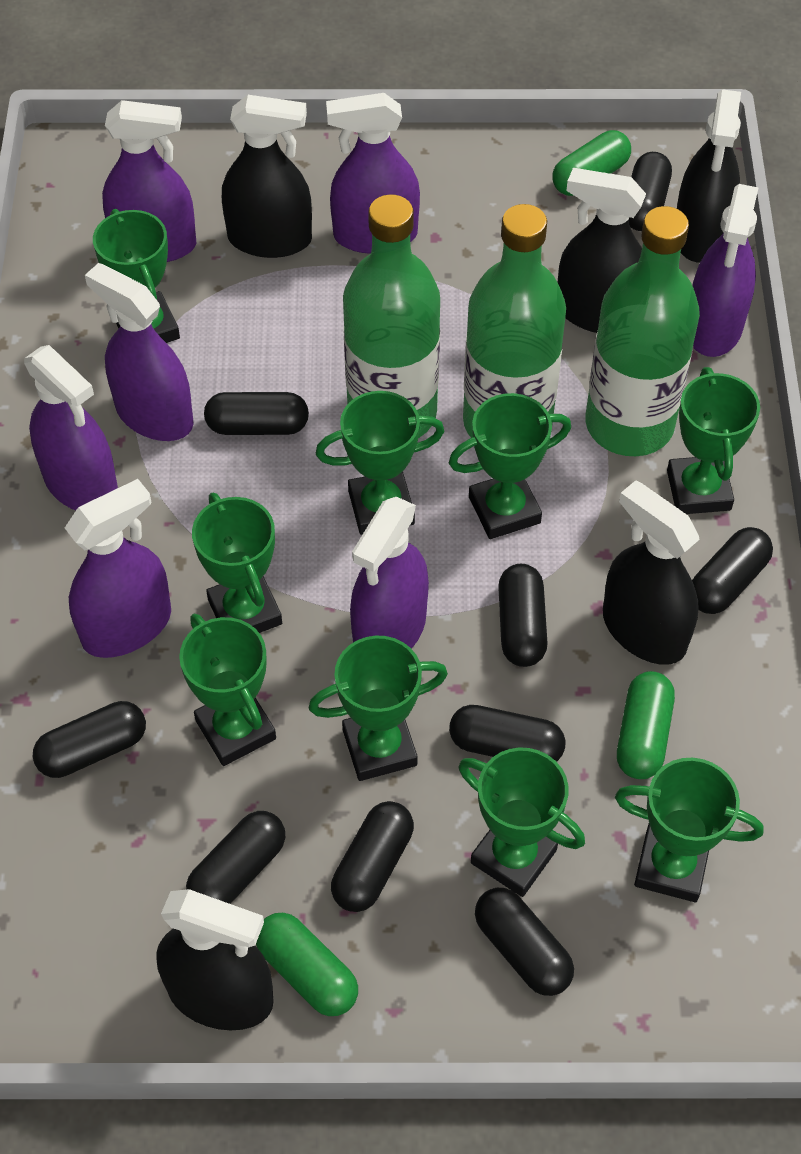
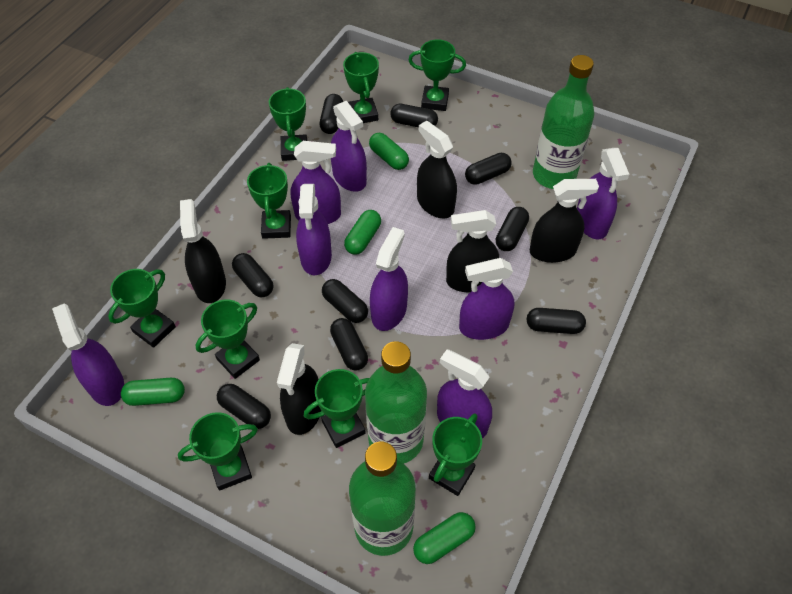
green capsule: [256,913,358,1016] [552,130,631,196] [617,671,675,779] = 3 -> [121,378,185,406] [344,210,381,255] [369,133,409,170] [413,512,476,564] = 4
purple spray bottle: [24,345,118,510] [65,479,171,658] [85,263,194,441] [102,100,196,262] [326,93,420,254] [350,497,429,649] [692,184,759,357] = 7 -> [52,304,124,406] [291,141,341,224] [296,184,332,275] [331,101,367,192] [370,227,408,331] [437,349,492,438] [459,258,514,340] [577,148,629,239] = 8

